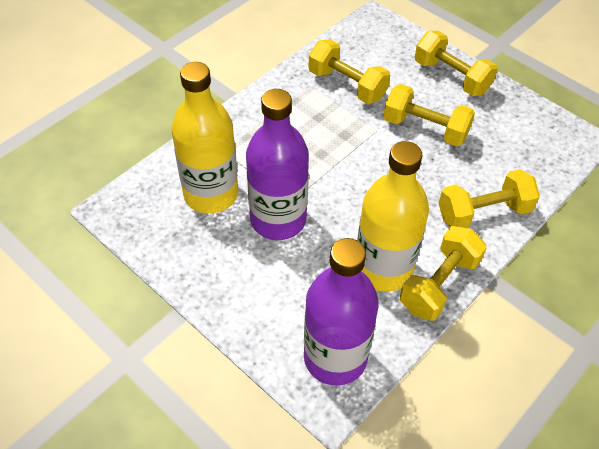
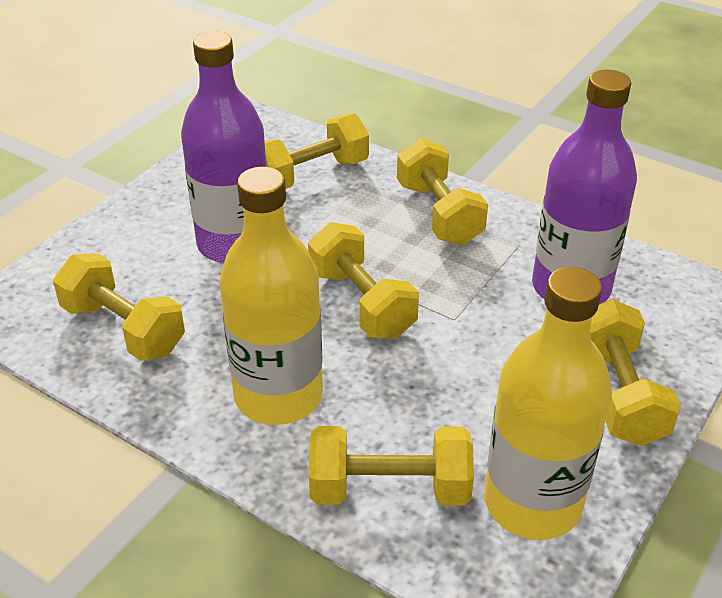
yellow dumbbell: [308,39,390,104] [383,84,475,146] [400,226,487,321] [415,31,498,96] [439,169,540,228] = 5 -> [53,253,185,361] [265,114,369,189] [308,222,419,339] [309,426,474,505] [397,138,488,245] [590,299,681,446] = 6

